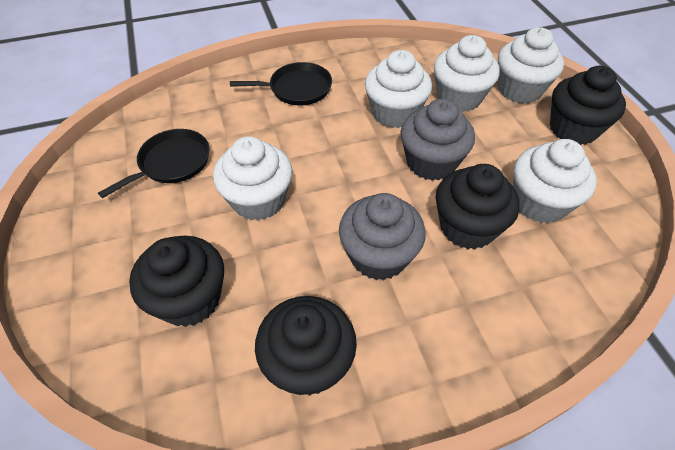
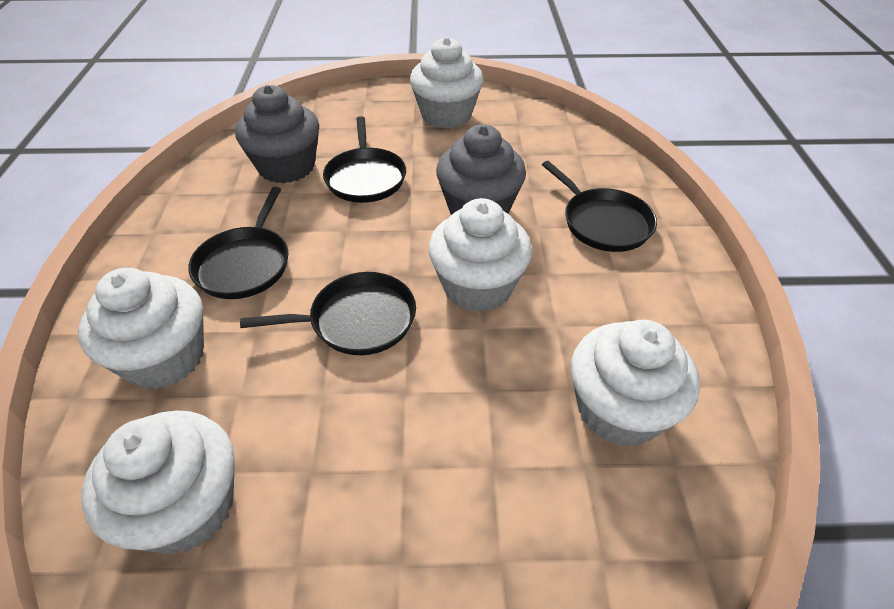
black cupcake: [129,236,224,327] [255,296,357,396] [436,164,520,249] [550,66,626,145] = 4 -> none = 0
black pan: [98,129,210,198] [230,62,332,105] = 2 -> [188,187,289,299] [240,272,416,355] [323,116,406,203] [542,161,657,252] = 4

